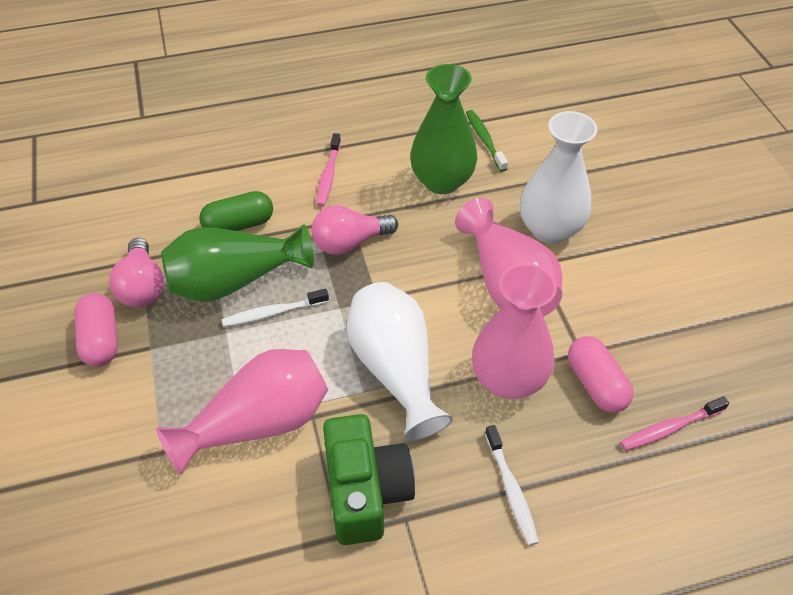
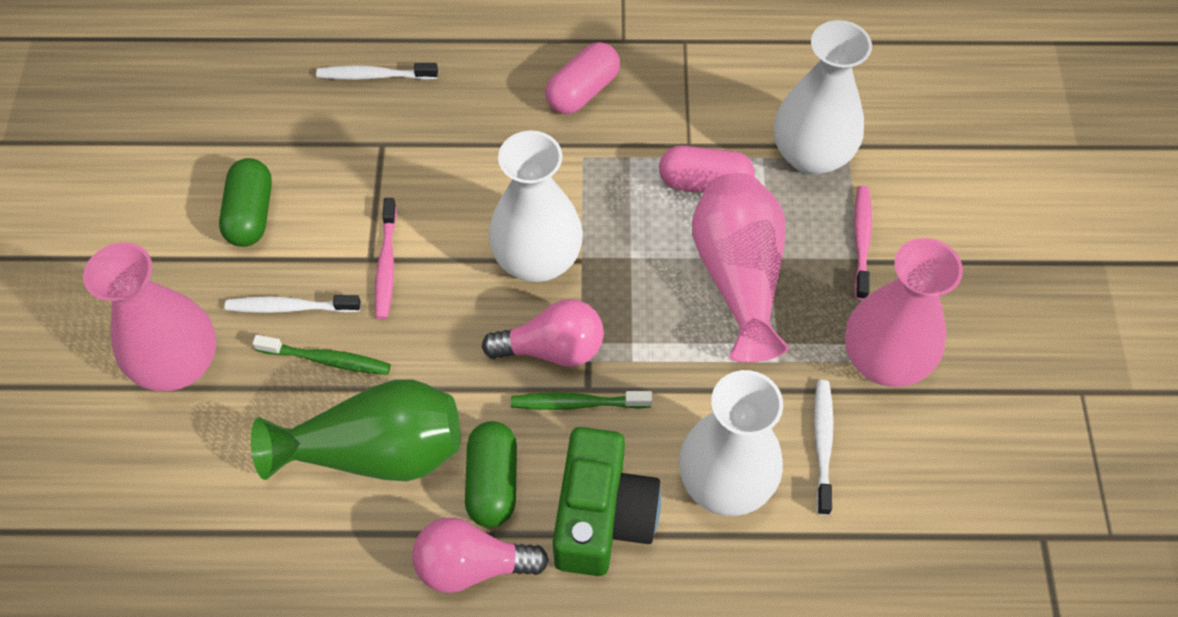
green capsule: [199,191,273,231] = 1 -> [219,158,272,247] [465,421,517,528] = 2
green toothbrush: [466,110,508,172] = 1 -> [253,335,391,375] [511,391,652,410] = 2
green vase: [161,224,314,302] [410,64,477,194] = 2 -> [251,379,460,481] = 1
white toothbrush: [222,289,329,327] [485,425,539,546] = 2 -> [225,295,361,313] [316,63,438,80] [814,380,833,515] = 3
white vase: [346,282,453,441] [520,111,597,244] = 2 -> [489,131,583,282] [679,370,783,516] [774,20,872,175] = 3

